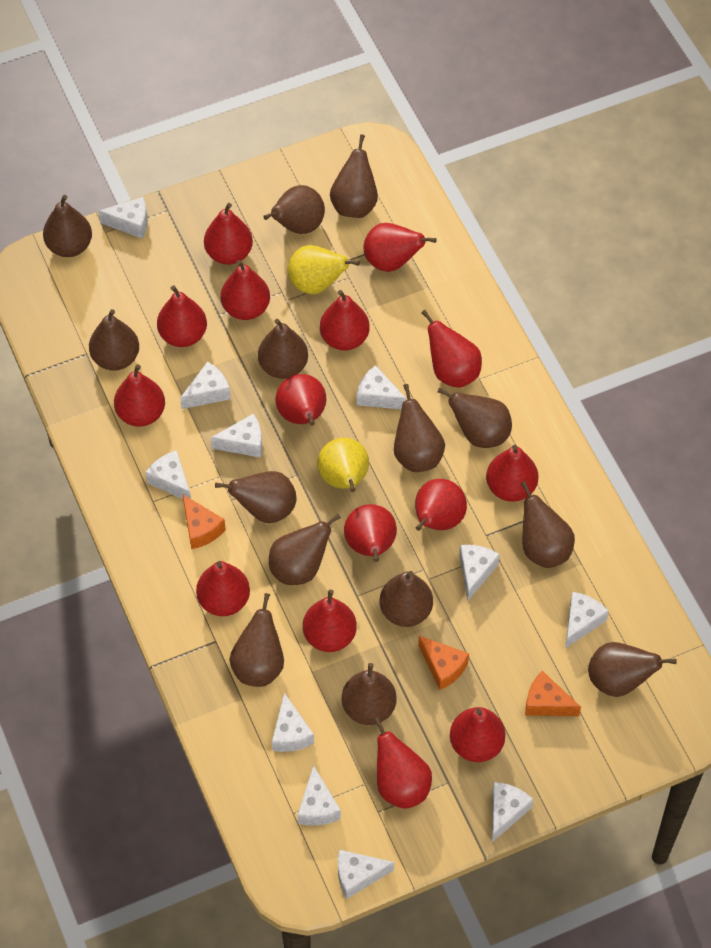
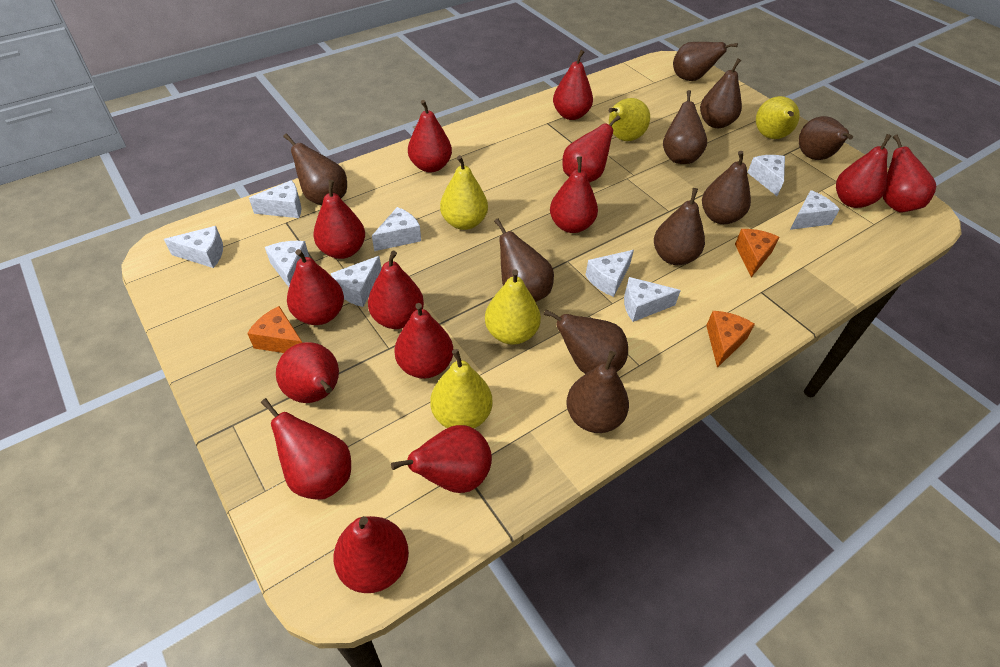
brown pear: [43,195,92,257] [89,309,139,371] [215,471,296,523] [229,593,284,687] [258,319,308,379] [263,185,325,234] [269,514,341,585] [330,134,378,218] [342,663,397,725] [380,571,433,627] [394,384,445,472] [437,387,512,448] [521,481,575,568] [588,642,677,697] = 14 -> [284,134,347,205] [494,219,554,302] [544,309,628,374] [566,351,629,433] [654,188,705,265] [663,90,707,164] [673,42,738,81] [700,59,742,128] [702,151,751,224] [799,116,853,160] = 10
red pear: [114,364,165,427] [157,285,207,347] [196,561,250,616] [204,203,253,265] [221,260,270,320] [275,374,326,426] [303,590,357,652] [320,290,370,351] [344,504,397,562] [363,223,437,272] [374,717,432,809] [415,479,467,531] [421,310,482,388] [450,707,505,762] [486,445,538,502] = 15 -> [261,398,351,500] [276,342,339,403] [287,249,344,325] [313,180,365,259] [333,516,409,593] [368,250,424,329] [391,425,492,493] [394,303,453,379] [408,100,452,172] [550,156,598,233] [553,50,593,120] [562,115,620,183] [836,134,892,208] [883,134,936,212] = 14
white cheese: [98,197,148,239] [145,450,191,499] [180,361,230,409] [211,414,262,458] [272,693,314,752] [298,765,341,826] [338,850,394,899] [357,365,407,410] [459,545,500,601] [492,782,533,842] [565,592,609,649] = 11 -> [164,226,223,268] [249,180,301,218] [265,241,309,287] [331,256,381,307] [372,207,421,251] [585,250,634,297] [624,277,681,322] [747,155,785,196] [790,190,840,230] = 9
yellow pear: [288,245,360,294] [317,438,369,492] = 2 -> [430,349,493,429] [440,155,488,230] [485,269,541,345] [608,98,650,141] [756,96,800,139] = 5

